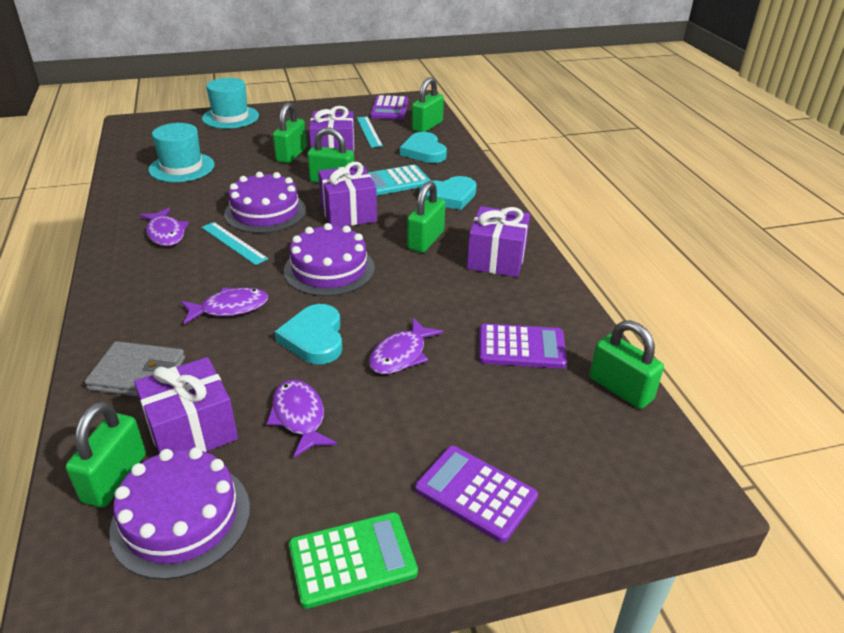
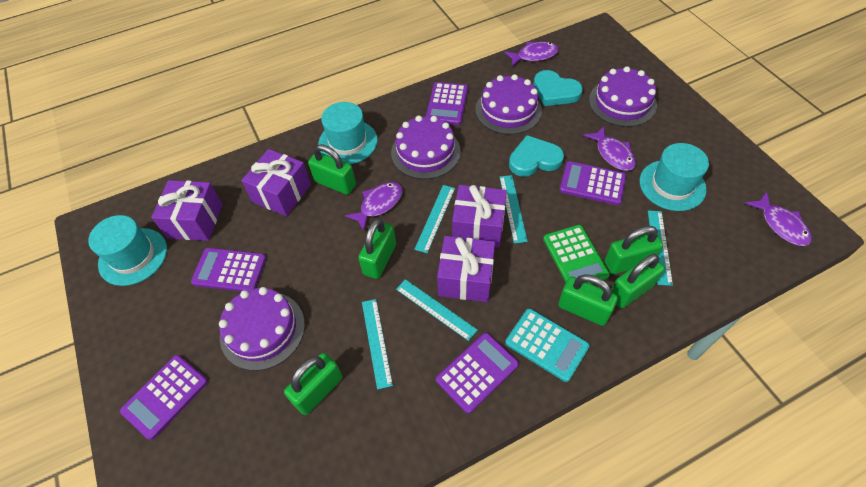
grey wallet: [85,341,185,396] = 1 -> none = 0
purple cake: [109,447,250,580] [224,172,306,233] [284,223,375,296] = 3 -> [219,287,305,371] [391,115,461,179] [476,74,542,134] [589,66,657,127] = 4
purple calculator: [370,95,408,120] [415,446,538,543] [479,324,567,369] = 3 -> [120,355,208,440] [191,248,266,292] [426,82,468,125] [436,333,519,414] [559,161,626,205] = 5
turquoise hat: [149,123,215,182] [202,78,259,129] = 2 -> [88,215,167,286] [318,102,378,164] [640,143,709,211] = 3
turquoise heart: [275,304,342,364] [400,132,447,163] [419,176,477,210] = 3 -> [509,135,564,177] [533,70,583,106] = 2
turquoise ruler: [201,222,268,265] [357,117,383,148] = 2 -> [362,299,393,389] [396,279,477,341] [414,185,455,253] [500,175,528,243] [648,211,673,286] = 5

